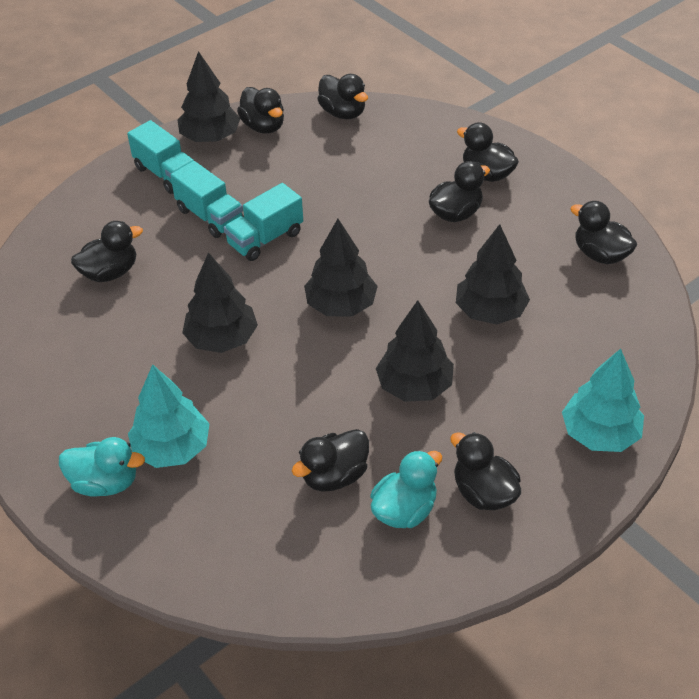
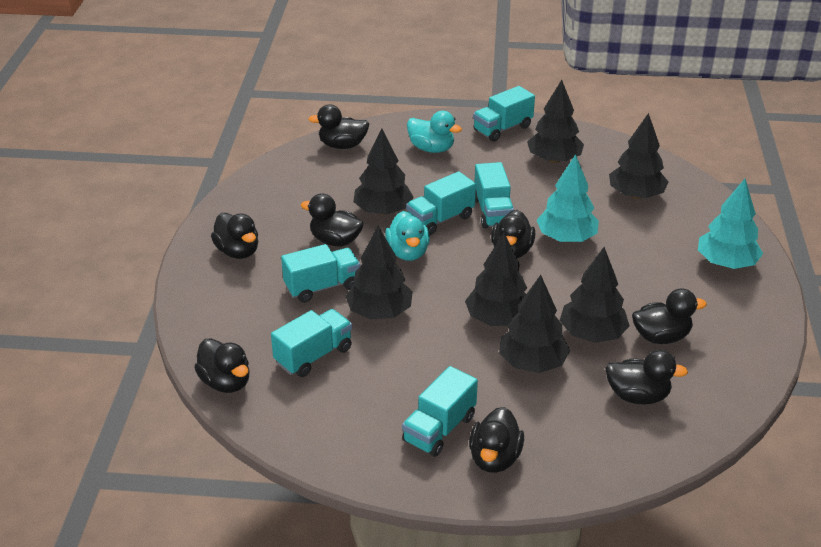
black tree: [178,51,241,142] [182,252,258,353] [304,219,378,316] [376,300,454,402] [456,224,530,324] = 5 -> [346,226,413,319] [353,128,414,215] [465,233,527,326] [499,275,571,373] [527,80,584,163] [560,247,630,343] [609,113,669,199] = 7
turquoise truck: [127,120,194,194] [170,161,244,238] [224,183,303,261] = 3 -> [271,309,352,377] [281,244,360,303] [402,366,478,457] [406,171,476,235] [473,86,535,142] [475,162,514,228] = 6

